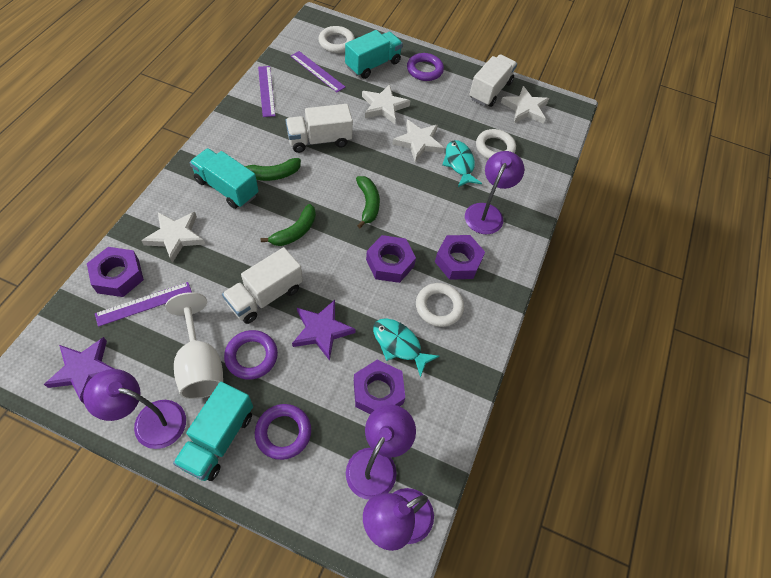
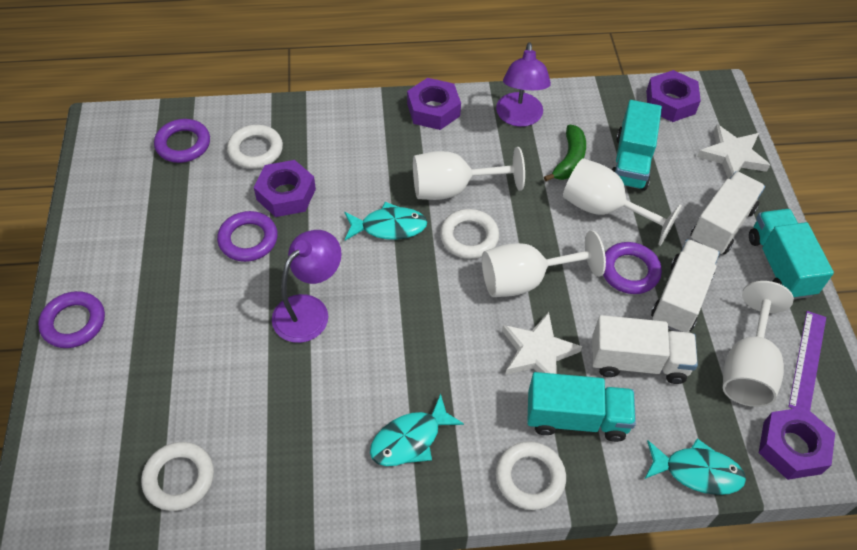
green banana: [245,158,301,181] [261,204,316,246] [356,176,380,228] = 3 -> [544,124,586,181] = 1
purple lamp: [83,369,186,449] [346,405,416,500] [363,488,434,551] [465,151,525,234] = 4 -> [272,230,342,343] [496,42,551,127] = 2
purple ring: [224,330,278,380] [255,404,311,460] [407,53,444,81] = 3 -> [38,291,105,348] [154,119,210,163] [217,211,278,262] [603,242,662,294] = 4
purple ruler: [95,282,192,327] [258,66,275,117] [291,51,345,92] = 3 -> [788,311,826,410] = 1
purple star: [44,337,114,404] [292,300,356,361] = 2 -> none = 0
turquoise fish: [373,318,440,378] [442,140,482,187] = 2 -> [345,202,427,240] [370,394,464,466] [644,438,746,495] = 3
white goblet: [166,292,223,399] = 1 -> [413,147,525,200] [482,230,606,297] [563,158,682,246] [723,281,794,407] = 4
white ring: [318,26,355,53] [416,283,464,327] [476,129,516,159] = 3 -> [141,442,214,511] [227,125,283,169] [440,209,499,259] [496,441,566,510] = 4
white star: [141,212,205,263] [362,84,410,124] [392,120,444,162] [501,86,549,124] = 4 -> [502,312,582,375] [697,124,770,179] = 2

